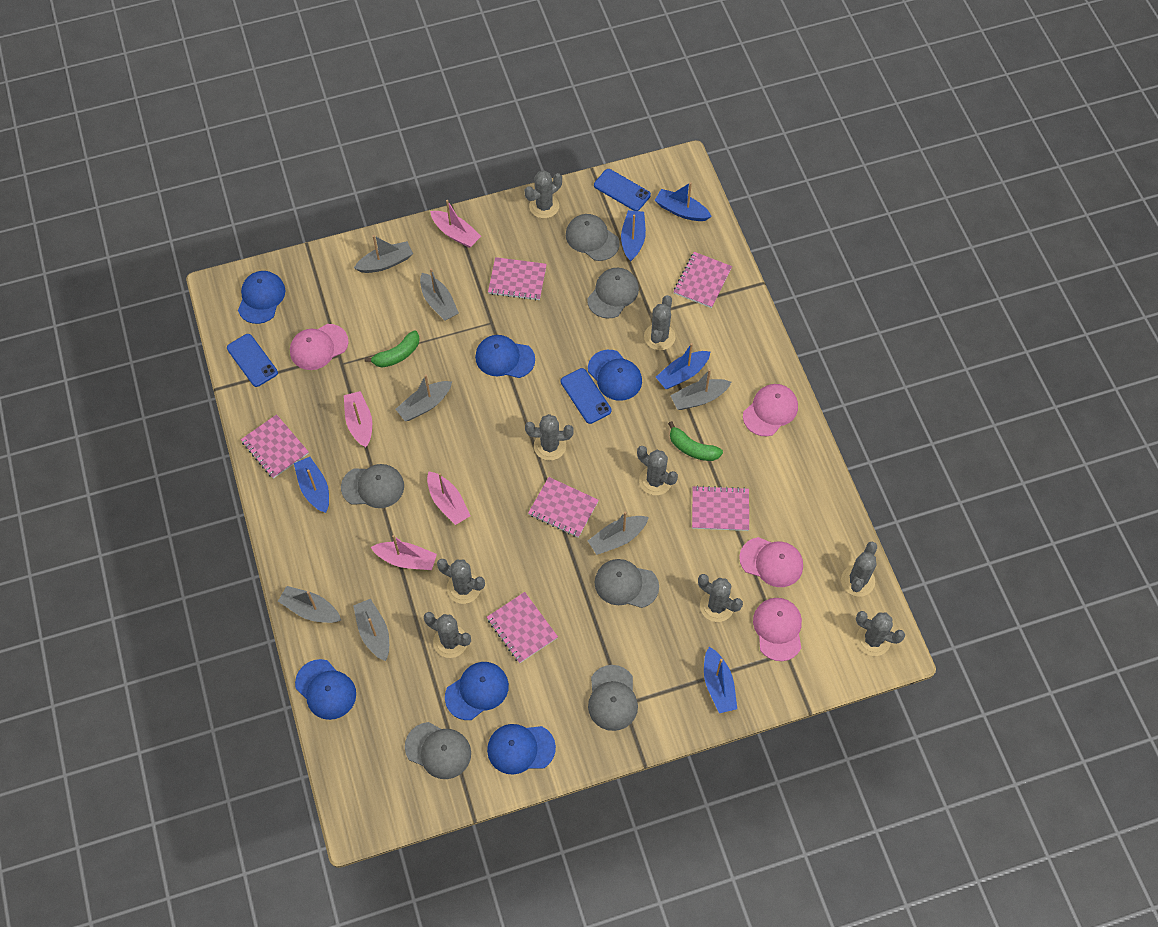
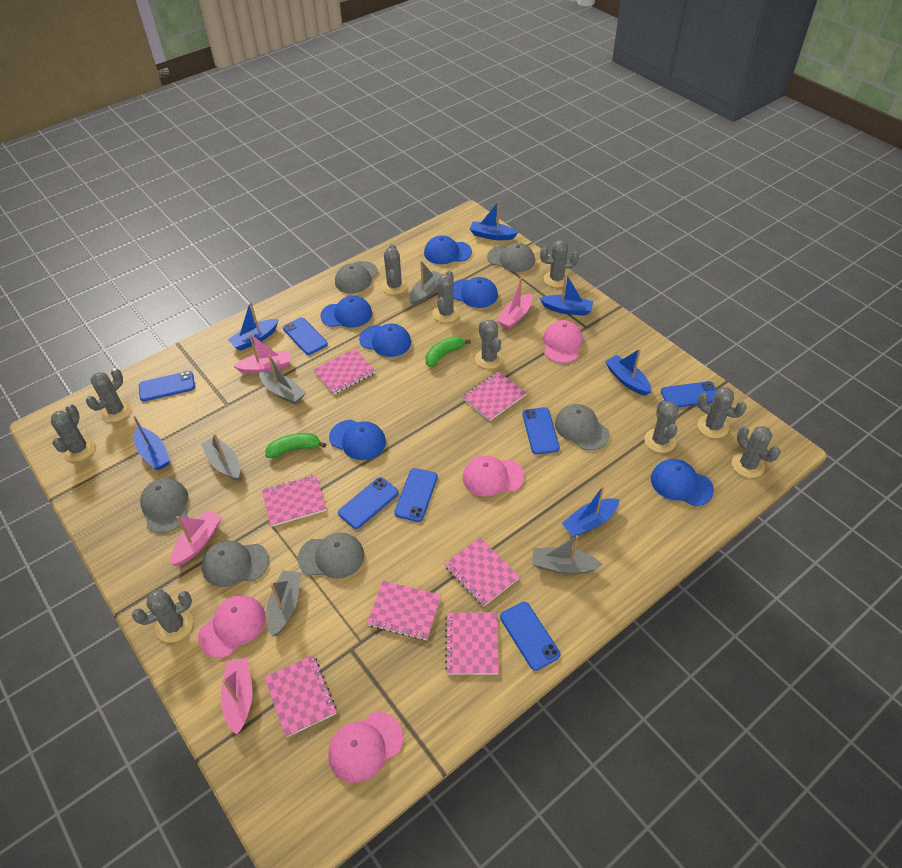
blue boat: [294,457,329,513] [621,210,646,262] [654,182,712,221] [656,343,710,389] [704,647,737,713] = 5 -> [133,416,170,470] [228,301,279,351] [470,201,518,240] [540,273,593,316] [562,486,620,537] [605,348,652,396] = 6
blue phone: [227,334,278,387] [561,368,611,424] [594,169,651,211] = 3 -> [139,371,195,401] [283,317,328,355] [338,477,398,529] [394,468,438,522] [500,602,560,671] [522,407,560,454] [661,381,717,408] = 7
grey boat: [278,586,341,623] [353,599,389,661] [354,235,413,273] [395,374,452,421] [420,268,459,321] [588,511,649,555] [670,369,731,410] = 7 -> [201,434,240,481] [259,355,306,404] [266,570,301,636] [409,261,443,306] [532,535,603,574] = 5
grey cactus: [424,612,471,658] [437,559,485,604] [525,171,562,218] [525,414,574,460] [637,446,678,495] [644,295,676,350] [698,574,743,622] [841,541,877,596] [856,611,905,656] = 9 -> [51,404,95,461] [86,368,131,422] [132,589,193,643] [382,244,408,295] [433,271,460,323] [475,320,503,369] [540,240,579,288] [644,400,679,453] [697,387,747,438] [732,426,781,478] = 10
pink notebook: [241,414,309,479] [487,592,558,663] [488,257,547,301] [528,477,599,538] [674,252,732,308] [692,485,749,531] = 6 -> [262,475,326,527] [264,655,337,738] [313,349,375,394] [367,581,441,640] [444,538,520,607] [445,613,499,675] [462,372,526,421] = 7

